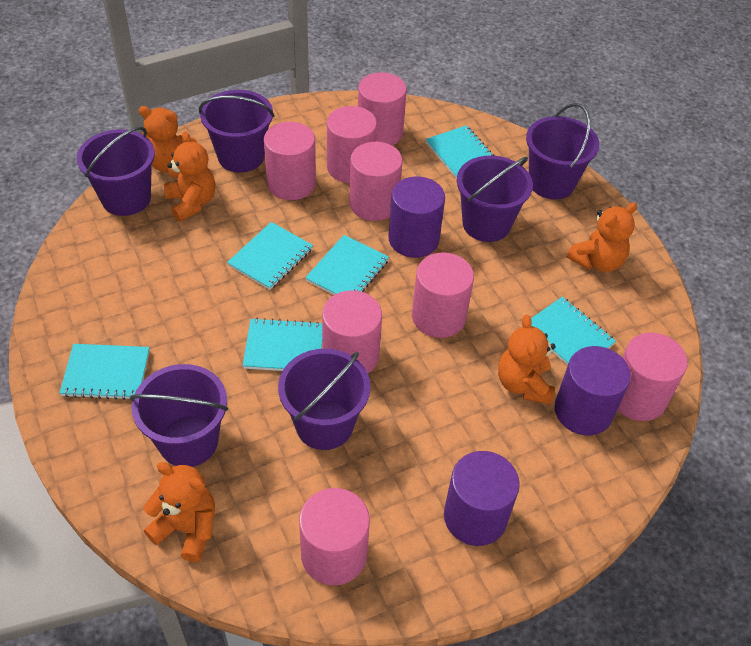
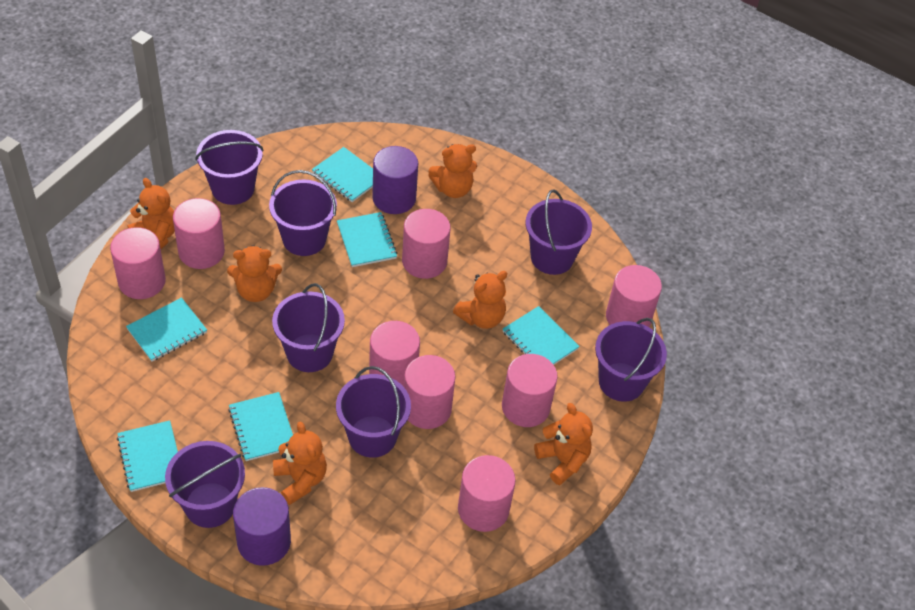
orange teddy bear: [139,106,197,173] [143,462,215,562] [164,131,215,222] [498,315,556,405] [567,202,637,272] = 5 -> [127,178,175,249] [227,245,282,302] [273,422,327,505] [428,144,477,198] [453,271,507,329] [534,403,593,485] = 6
purple bucket: [77,127,155,216] [130,364,228,467] [199,90,274,173] [278,349,370,450] [457,156,533,242] [526,103,599,199] = 6 -> [165,441,245,528] [195,130,264,205] [269,170,337,256] [272,283,345,372] [336,366,411,458] [525,189,592,275] [595,318,667,402] = 7
purple cylinder: [388,177,445,258] [444,451,520,546] [554,346,631,436] = 3 -> [233,487,291,566] [372,146,418,214] = 2

